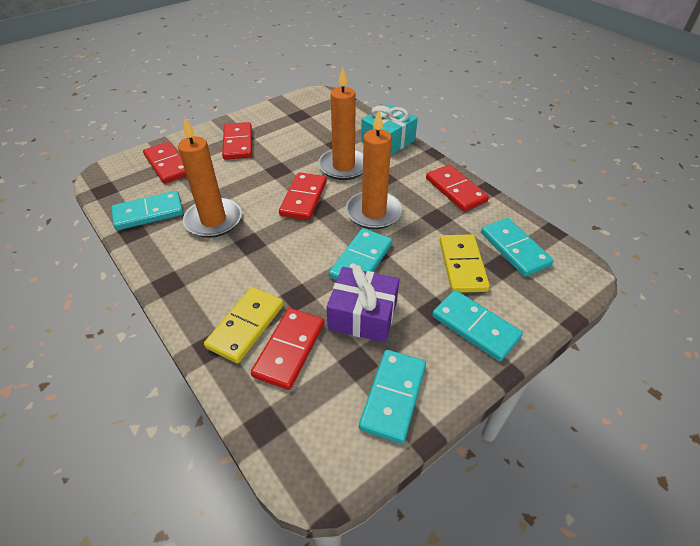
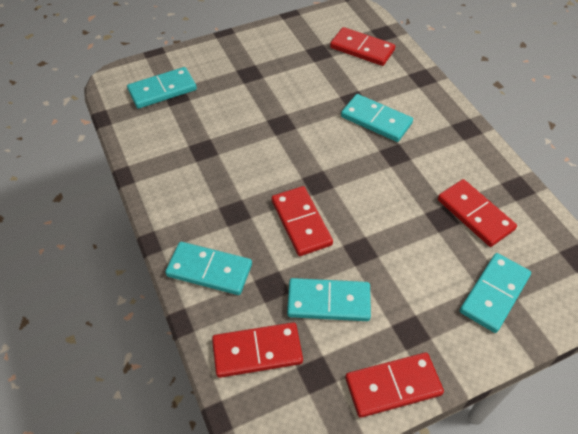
orange candle: [178,117,242,238] [318,67,363,180] [346,110,403,229] = 3 -> none = 0
purple gift: [327,265,399,343] = 1 -> none = 0
turquoise gift: [361,104,418,155] = 1 -> none = 0
yellow domino: [204,287,284,363] [440,234,490,293] = 2 -> none = 0

